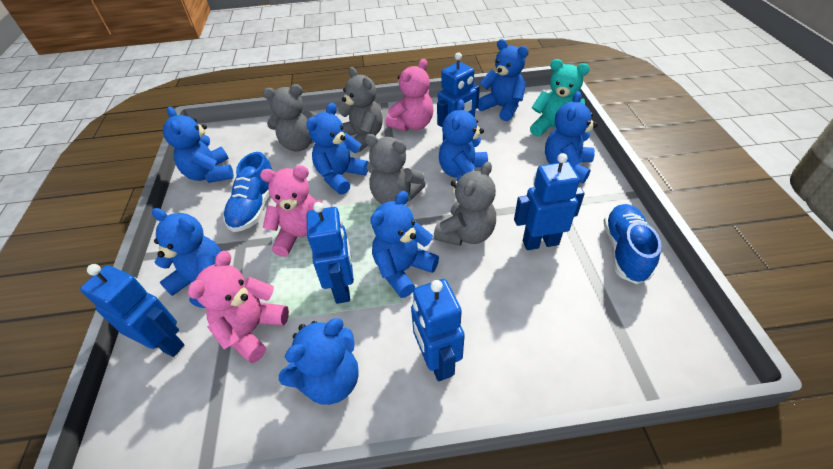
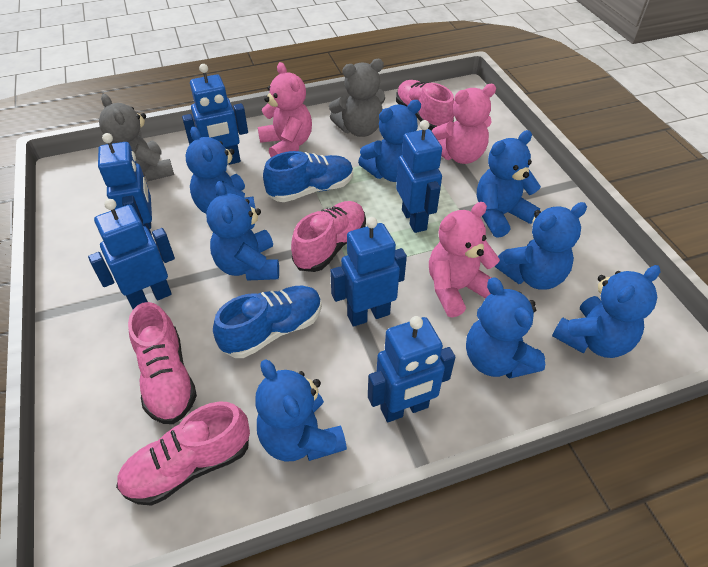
blue robot: [80,264,184,357] [307,202,354,304] [411,279,465,381] [437,52,480,141] [514,153,585,250] = 5 -> [88,199,175,309] [98,133,152,235] [182,64,248,165] [330,217,407,327] [368,316,455,422] [396,120,442,233] = 6
grey teddy bear: [263,84,317,152] [338,67,383,153] [365,134,426,204] [434,162,496,246] = 4 -> [99,94,174,181] [329,59,385,137] = 2
pink shoe: none = 0 -> [116,401,250,506] [128,302,197,424] [291,201,366,272] [396,80,454,130] = 4
turquoise teddy bear: [530,59,590,137] = 1 -> none = 0

